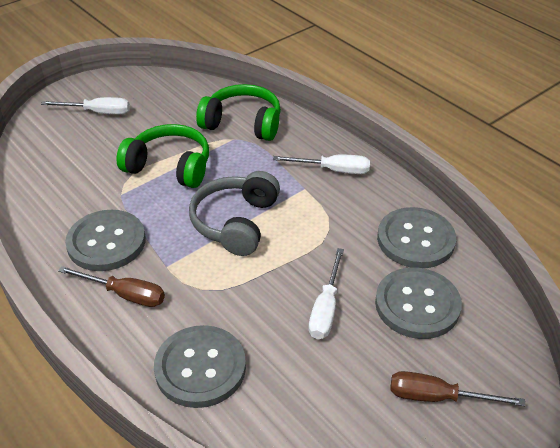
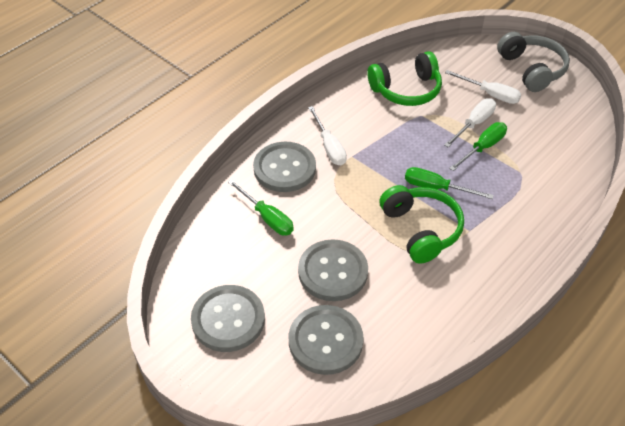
brown screwdriver: [58,266,165,307] [390,371,525,406] = 2 -> none = 0
green screwdriver: none = 0 -> [228,180,294,235] [405,167,494,199] [449,122,507,171] = 3

